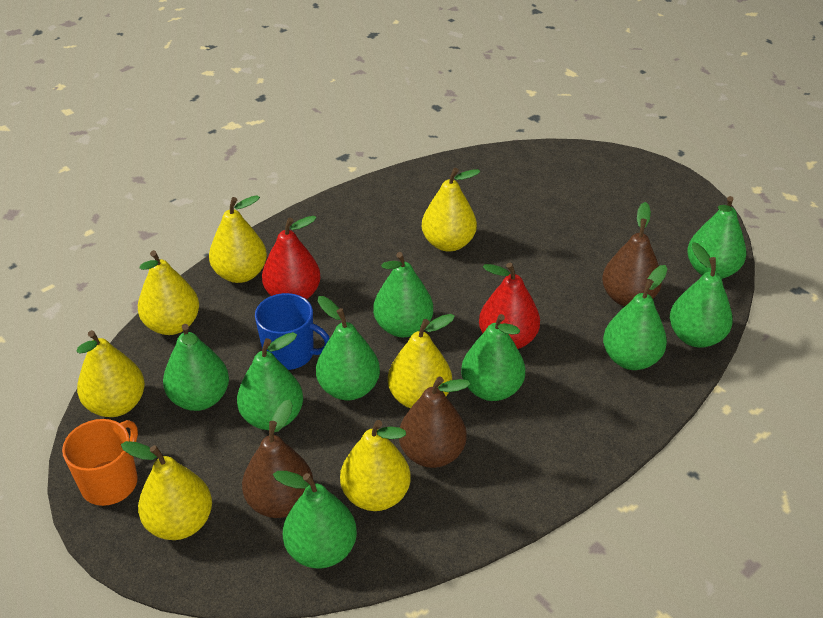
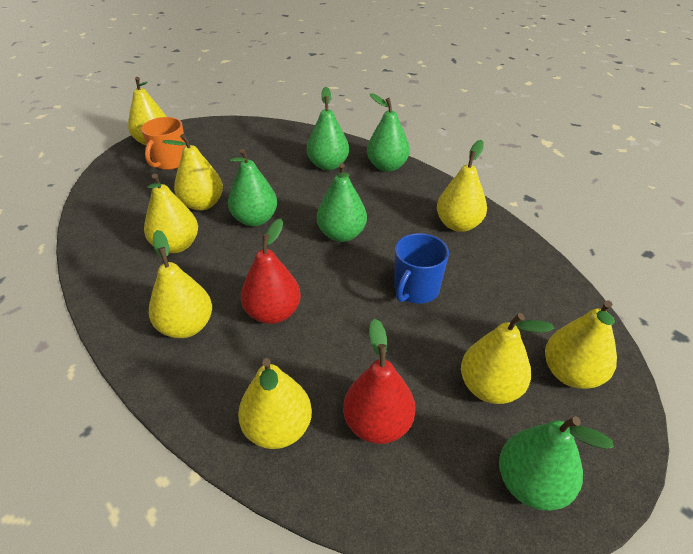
brown pear: [242,399,313,518] [399,377,470,468] [602,202,662,306] = 3 -> none = 0
green pear: [163,324,229,411] [237,332,303,430] [273,471,357,568] [316,296,380,400] [373,252,433,337] [461,314,525,401] [603,265,667,370] [670,242,733,348] [687,196,746,279] = 9 -> [228,149,277,226] [307,87,349,170] [317,163,367,242] [367,93,410,172] [499,416,614,511] = 5
yellow pear: [77,330,145,417] [121,441,212,540] [138,250,199,335] [209,195,267,283] [340,420,411,511] [388,314,455,408] [422,168,481,252] = 7 -> [128,77,167,146] [144,174,198,253] [149,230,212,338] [162,134,223,211] [238,358,312,449] [437,140,487,232] [461,313,554,404] [545,300,617,389] = 8

